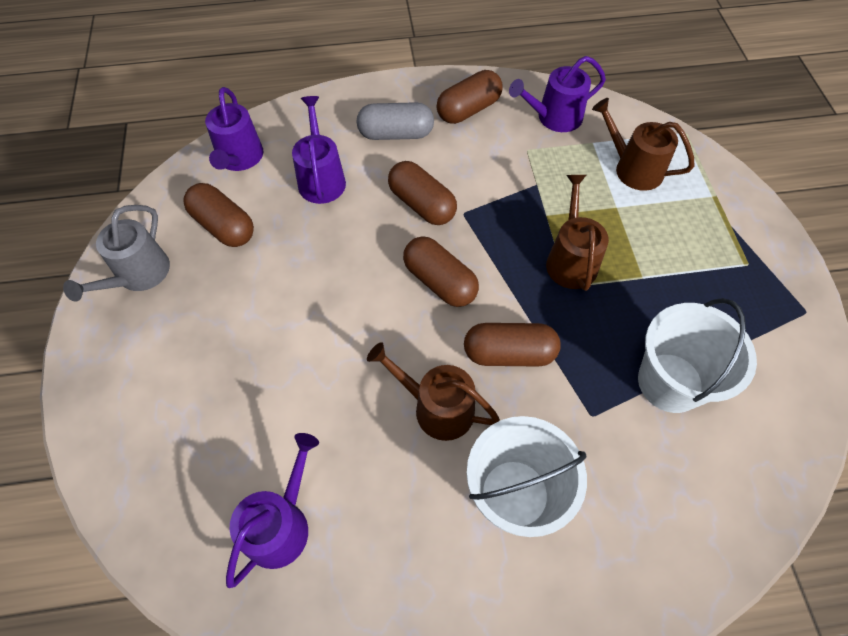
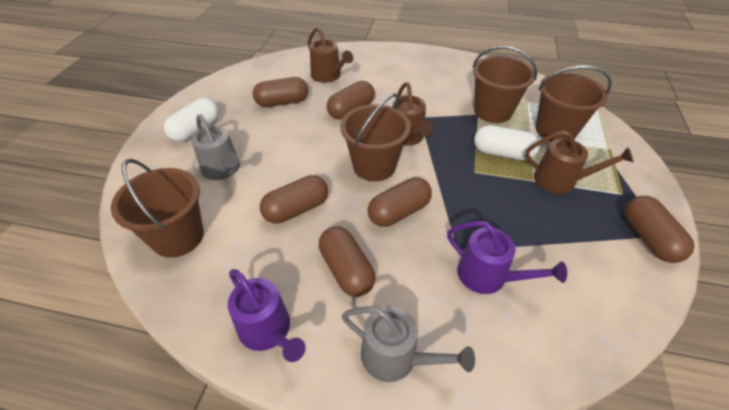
brown bucket: none = 0 -> [111,159,204,258] [340,93,411,181] [473,46,537,123] [536,65,612,142] = 4
brown capsule: [183,183,254,247] [388,161,457,225] [403,236,479,307] [436,70,503,124] [464,323,561,367] = 5 -> [253,77,308,107] [260,175,328,223] [319,227,375,297] [327,81,375,119] [368,177,432,227] [624,196,695,263] = 6
grey capsule: [357,102,434,140] = 1 -> none = 0
grey watering can: [63,205,170,302] = 1 -> [191,114,240,180] [342,306,475,382] = 2
purple watering can: [205,87,263,171] [226,433,319,588] [292,96,346,204] [509,56,606,132] = 4 -> [228,269,306,362] [447,221,567,294] = 2
white bucket: [467,416,587,537] [638,298,757,413] = 2 -> none = 0
white capsule: none = 0 -> [164,98,219,142] [474,125,540,160] = 2

